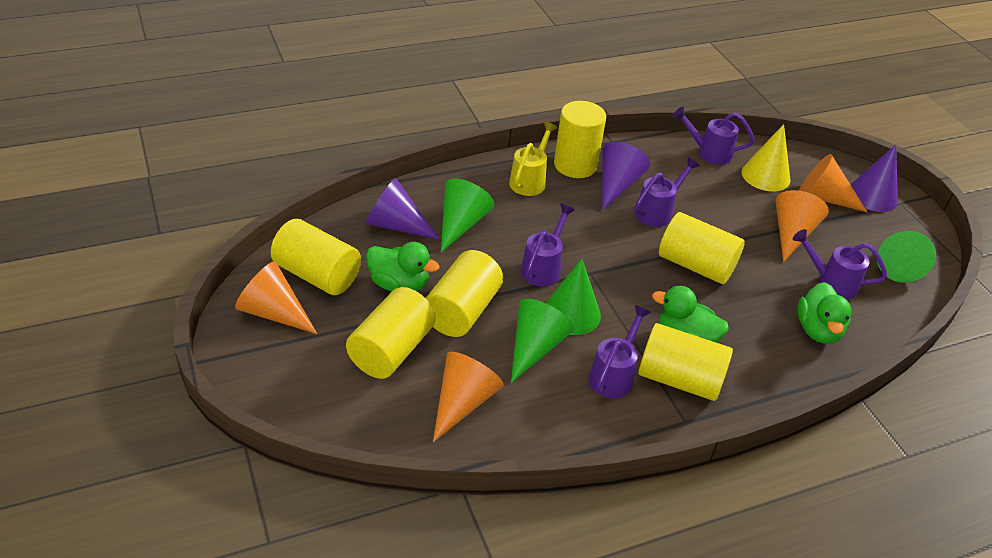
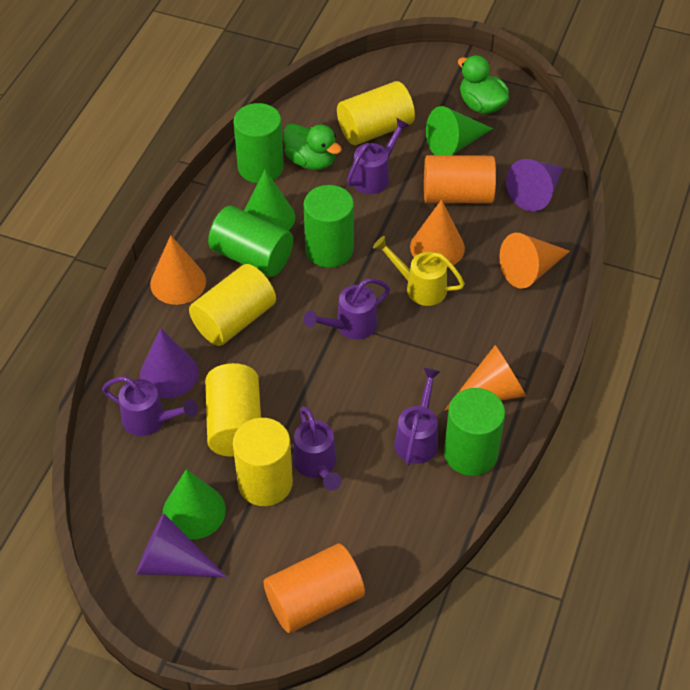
green cone: [441,179,494,252] [511,299,574,383] [546,259,601,335] [877,231,936,283] = 4 -> [163,469,226,540] [244,169,295,231] [426,106,493,155] = 3
green cylinder: none = 0 -> [208,206,293,277] [233,103,284,183] [304,185,354,268] [444,388,505,476] = 4
green duck: [366,242,440,291] [652,286,729,342] [797,282,851,343] = 3 -> [283,123,342,170] [458,55,509,114] = 2
orange cylinder: none = 0 -> [264,543,365,633] [424,155,496,204] = 2
yellow cone: [741,124,790,191] = 1 -> none = 0
yellow cylinder: [271,219,361,295] [346,287,436,379] [426,250,503,337] [554,101,606,178] [638,323,733,401] [659,212,745,284] = 6 -> [189,264,276,346] [205,363,261,457] [233,418,293,506] [337,81,415,145] = 4

